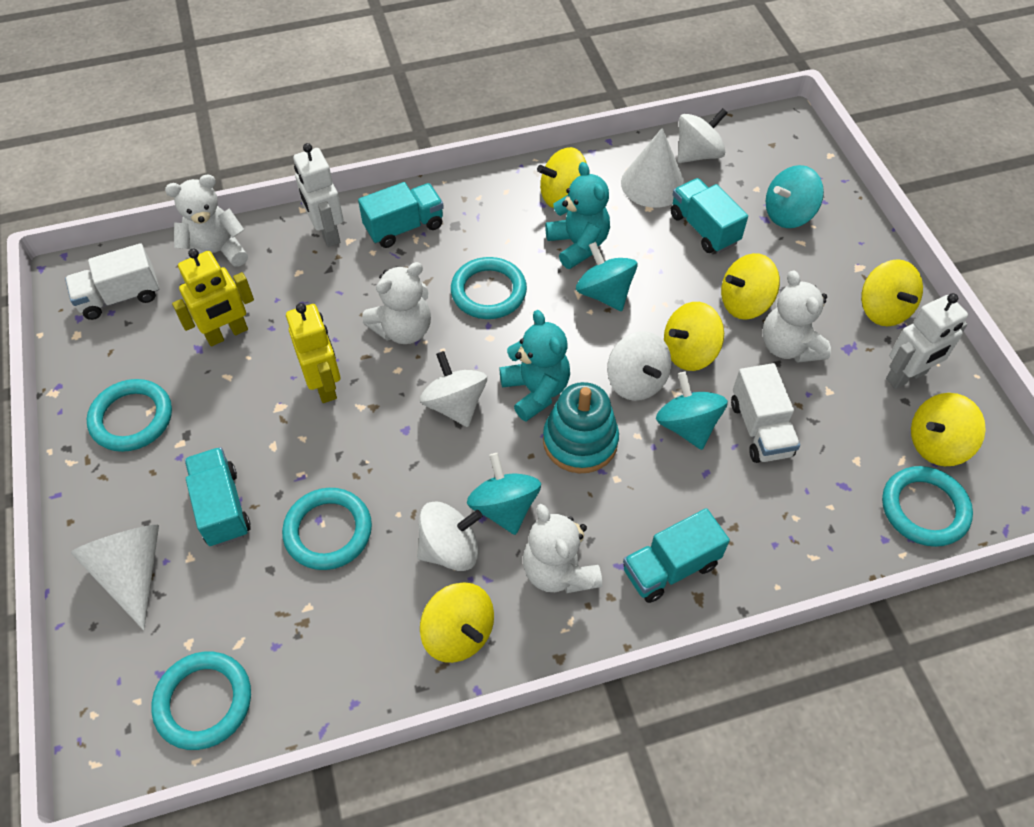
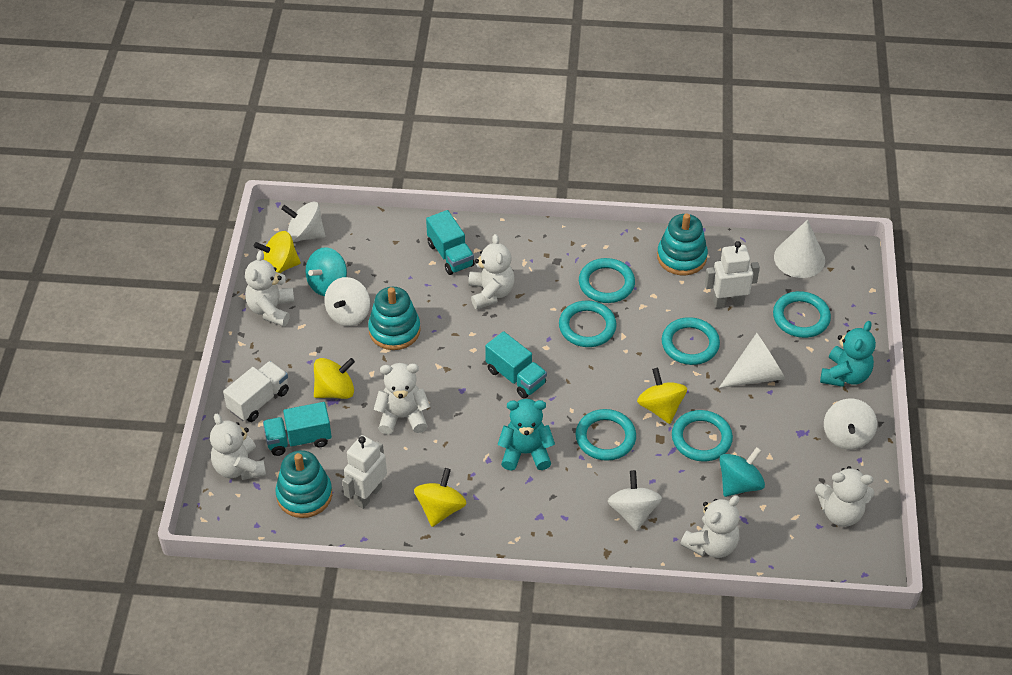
turquoise ring: [87,379,172,452] [151,651,251,750] [282,488,372,570] [451,257,527,319] [882,466,973,547] = 5 -> [559,300,617,347] [575,409,636,461] [579,258,635,303] [661,317,720,365] [672,410,733,462] [773,291,831,338] = 6
turquoise spinning top: [467,453,541,535] [576,242,638,311] [656,371,728,450] [765,165,824,228] = 4 -> [306,247,347,296] [719,447,765,497] = 2
turquoise stacking toy: [543,382,619,473] = 1 -> [276,450,332,518] [368,287,421,350] [657,213,708,275] = 3
turquoise truck: [185,447,251,547] [358,182,444,248] [623,508,730,603] [670,178,748,253] = 4 -> [263,402,332,456] [426,210,475,275] [485,331,547,399] = 3
white teddy bear: [165,174,248,267] [362,262,431,344] [523,504,602,593] [762,270,831,363] = 4 -> [210,413,266,480] [245,251,294,326] [374,363,430,435] [468,234,514,310] [680,495,739,558] [815,466,874,527] = 6
white truck: [65,243,159,320] [731,363,800,463] = 2 -> [223,361,289,422] = 1
yellow robot: [172,248,254,346] [286,303,340,403] = 2 -> none = 0
yellow spinning top: [420,582,494,663] [537,147,587,208] [664,302,724,371] [721,253,780,320] [861,259,923,326] [911,393,986,466] = 6 -> [254,231,301,273] [314,358,355,399] [414,468,467,527] [637,368,687,424] = 4

